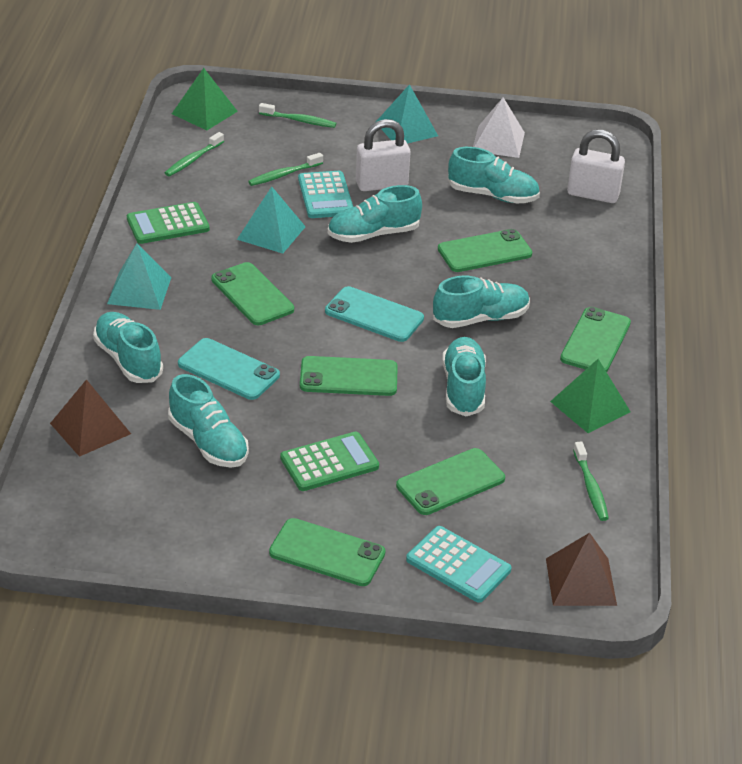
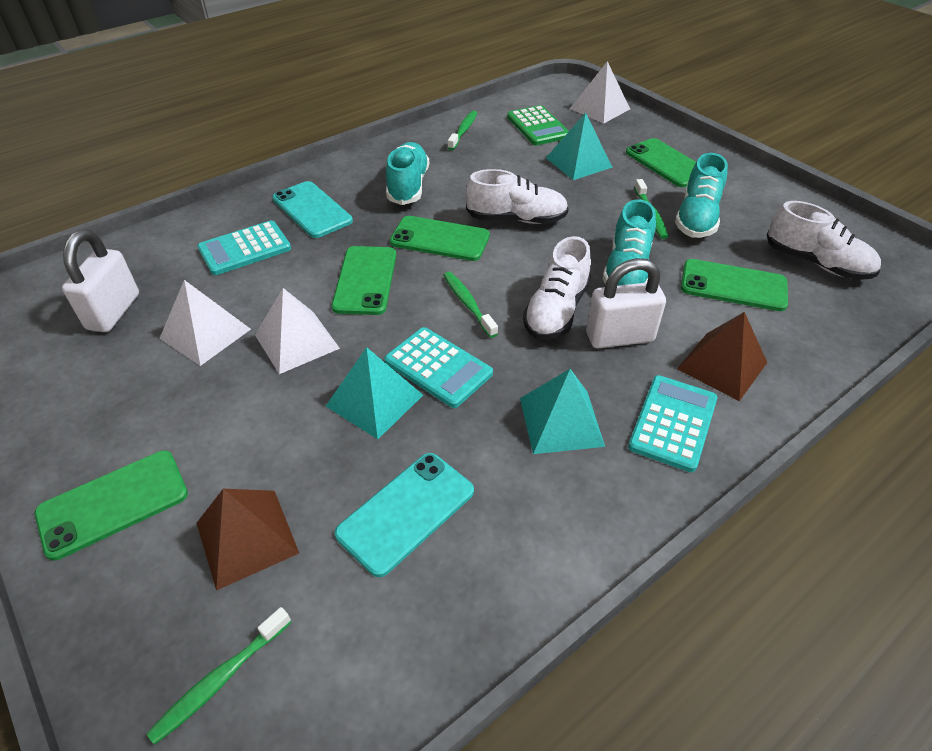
green calculator: [127,202,210,244] [280,431,379,491] = 2 -> [507,105,569,145] = 1
green phone: [211,262,294,325] [269,518,386,586] [300,356,398,396] [396,448,505,515] [438,229,532,272] [560,307,631,372] = 6 -> [35,450,188,561] [332,246,396,315] [390,216,490,261] [626,138,696,187] [681,259,788,311] = 5
green pyramid: [172,68,238,130] [550,359,631,433] = 2 -> none = 0
turquoise calculator: [298,171,353,218] [406,526,512,603] = 2 -> [197,221,291,275] [384,327,493,408] [628,375,717,472] = 3
turquoise shoe: [93,312,163,383] [168,374,249,468] [328,185,422,243] [433,276,530,328] [442,337,486,416] [448,147,540,204] = 6 -> [386,142,429,205] [603,199,656,286] [675,153,728,238] = 3
white pyramid: [473,97,525,158] = 1 -> [160,280,251,366] [255,288,340,374] [570,61,630,124] = 3
white shoe: none = 0 -> [466,169,569,224] [523,236,591,340] [767,201,881,280] = 3

